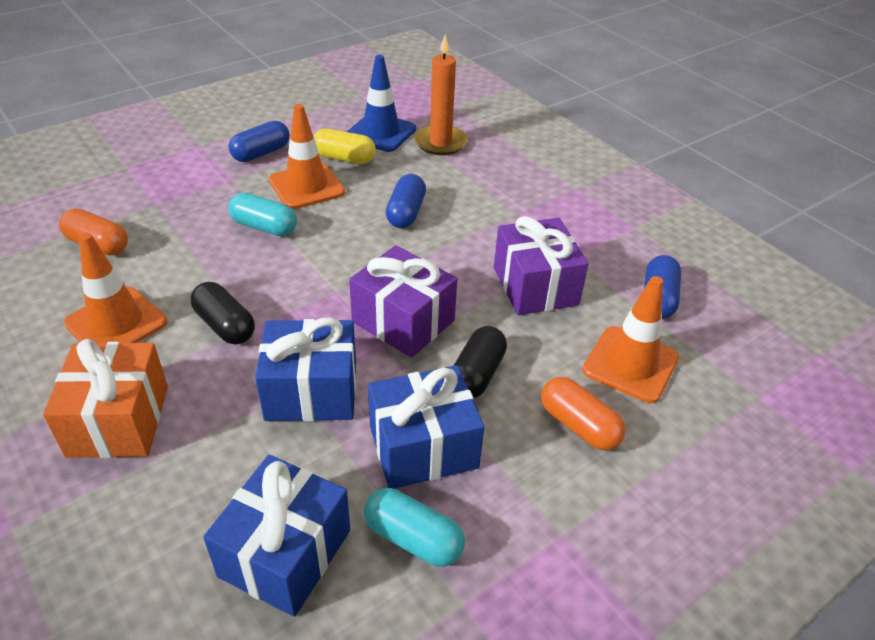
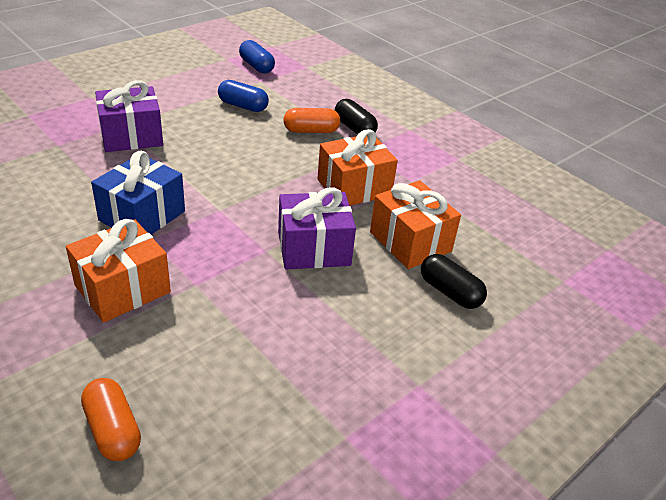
blue capsule: [229,121,290,162] [386,174,426,228] [644,255,681,319] = 3 -> [218,80,269,112] [239,40,275,74] = 2
blue gift: [203,455,350,617] [255,317,356,421] [368,365,484,489] = 3 -> [91,151,185,235] = 1
blue traffic cone: [347,55,416,152] = 1 -> none = 0
orange candle: [414,35,468,155] = 1 -> none = 0
orange gift: [43,339,168,458] = 1 -> [66,219,171,323] [317,129,398,206] [370,180,461,269] = 3
orange traffic cone: [64,233,167,343] [269,104,345,209] [582,276,679,403] = 3 -> none = 0
turquoise capsule: [228,193,297,236] [364,488,465,567] = 2 -> none = 0
yellow capsule: [314,129,376,164] = 1 -> none = 0

